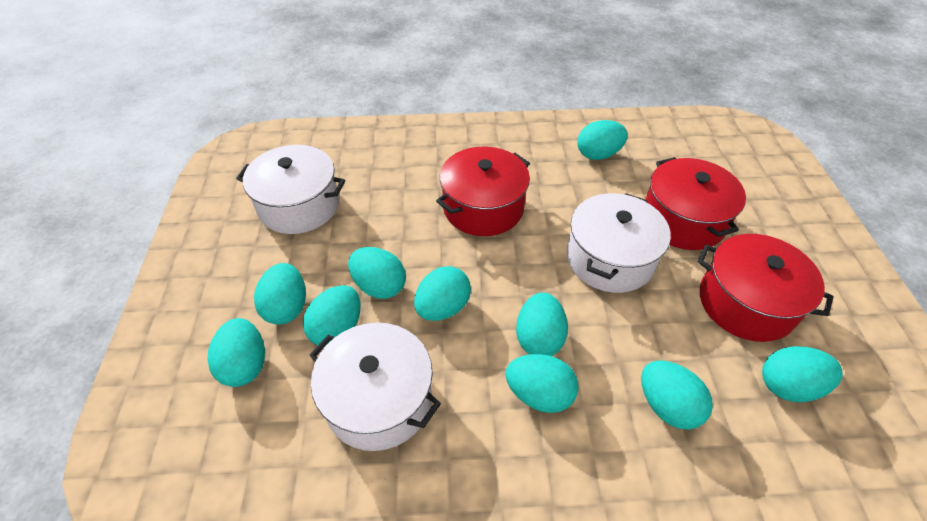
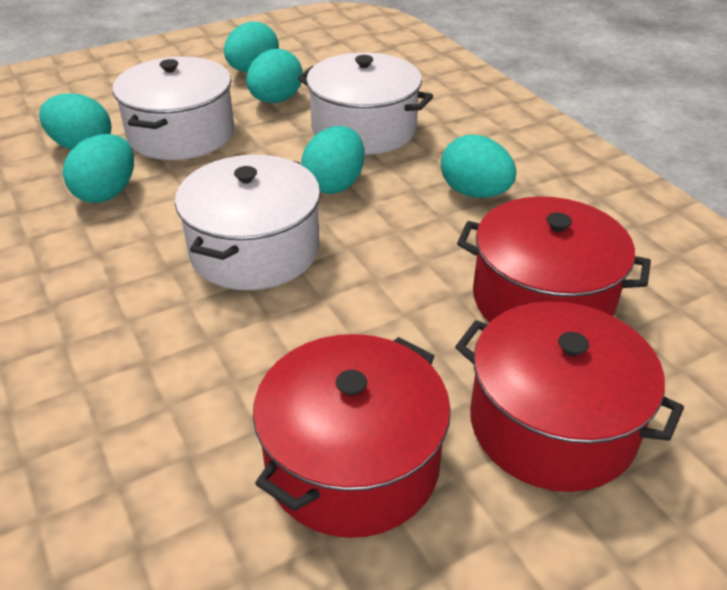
turquoise egg: [207,318,265,387] [254,263,306,325] [303,285,361,346] [348,247,406,299] [414,266,471,321] [506,354,579,413] [516,292,568,356] [577,120,628,160] [641,360,713,430] [762,346,843,402] = 10 -> [39,93,111,150] [63,134,134,203] [224,22,279,72] [246,49,303,103] [301,126,365,194] [441,135,516,198] = 6

